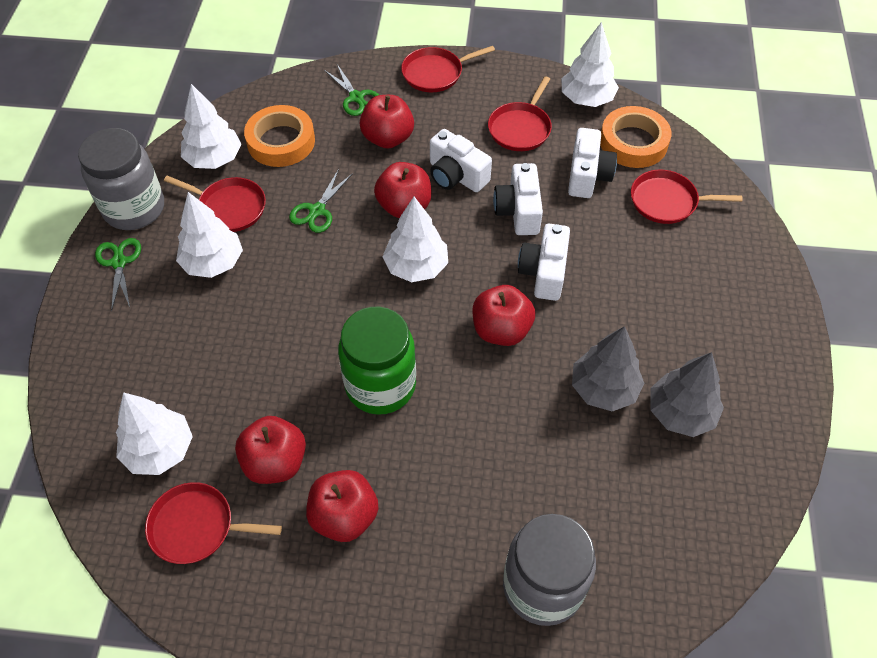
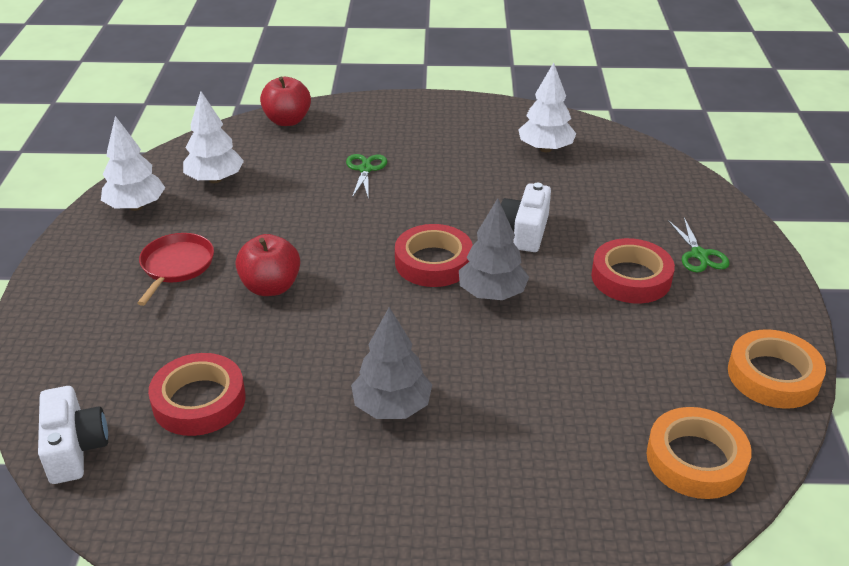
green jar: [338,307,416,415] = 1 -> none = 0
green scissors: [95,238,141,311] [289,169,353,233] [324,64,379,116] = 3 -> [346,154,387,200] [668,218,730,272] = 2
grey jar: [78,128,164,230] [503,514,596,626] = 2 -> none = 0
red apple: [235,416,306,484] [306,470,378,542] [360,95,414,149] [374,162,431,218] [472,285,535,346] = 5 -> [236,234,300,296] [260,77,311,126] = 2
red pan: [145,482,282,564] [164,176,266,232] [401,46,495,92] [488,76,552,151] [631,170,742,224] = 5 -> [138,233,214,306] = 1
red tape: none = 0 -> [148,353,246,436] [395,224,473,287] [591,238,675,303] = 3
white camera: [430,129,492,192] [493,163,543,235] [518,224,570,301] [568,128,617,198] = 4 -> [38,386,108,484] [501,183,551,252] = 2
white tree: [116,392,193,475] [176,192,243,278] [181,84,241,169] [382,197,448,282] [562,22,619,107] = 5 -> [101,116,165,211] [183,91,244,183] [518,62,576,152] = 3

